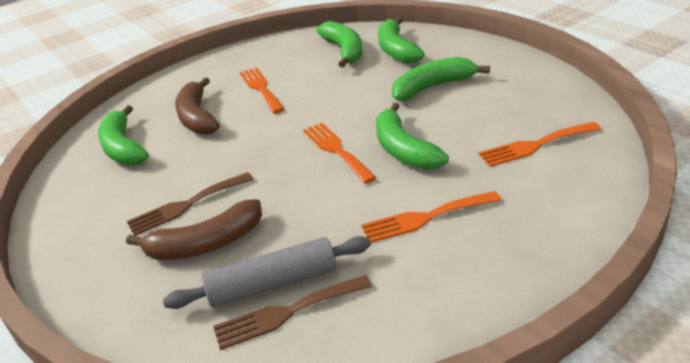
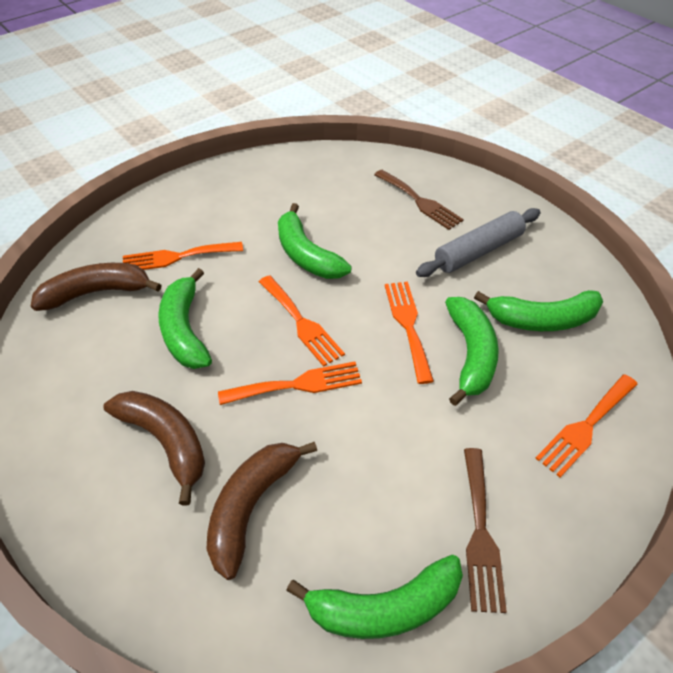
brown banana: [126,199,262,260] [175,77,220,135] = 2 -> [31,263,162,311] [103,391,205,506] [206,442,317,580] = 3
orange fork: [240,67,284,114] [303,123,377,184] [361,191,501,243] [479,122,601,167] = 4 -> [123,242,243,270] [218,361,362,405] [259,275,345,367] [385,282,434,384] [535,374,638,478] = 5

